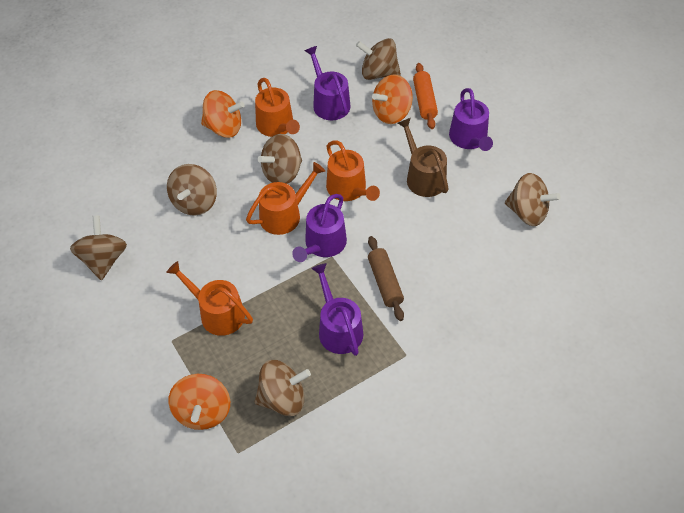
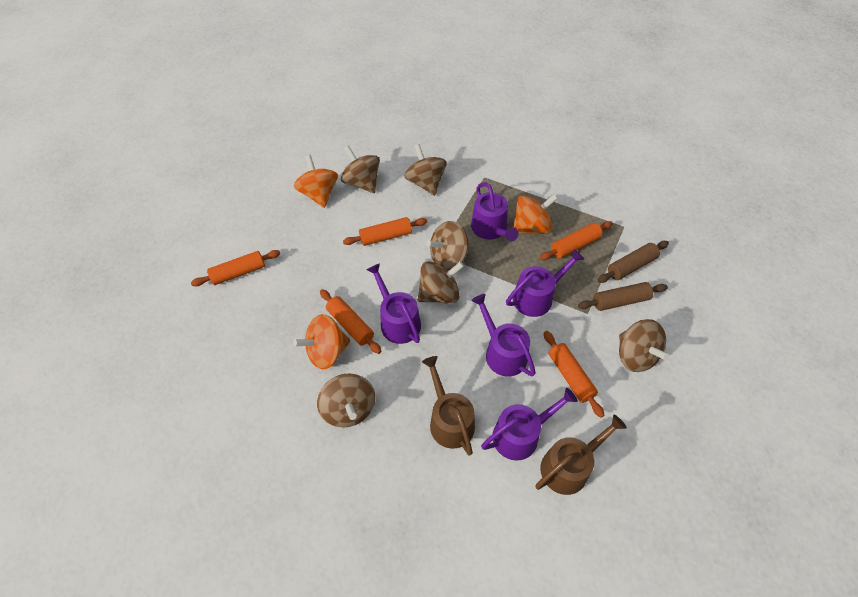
brown rolling pin: [368,236,404,321] = 1 -> [578,282,668,311] [598,241,669,283] = 2
brown watering can: [398,118,448,197] = 1 -> [422,356,475,456] [535,415,627,495] = 2
orange rolling pin: [413,63,438,129] = 1 -> [191,250,280,286] [320,289,381,354] [343,217,427,246] [540,221,613,260] [544,331,604,418] = 5
orange watering can: [166,261,253,336] [246,162,325,235] [255,78,300,137] [326,141,380,201] = 4 -> none = 0
purple watering can: [292,194,347,262] [305,46,351,120] [311,263,363,356] [449,88,493,151] = 4 -> [366,263,421,344] [471,182,519,241] [471,294,536,377] [481,388,578,461] [506,249,584,317] = 5

